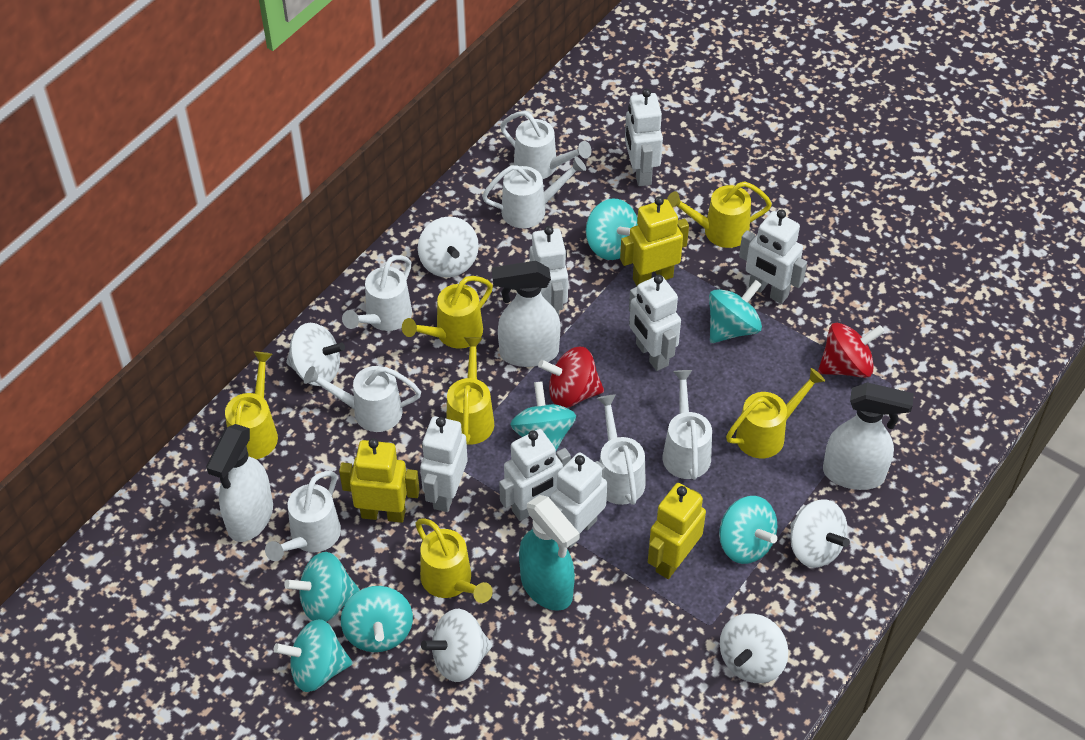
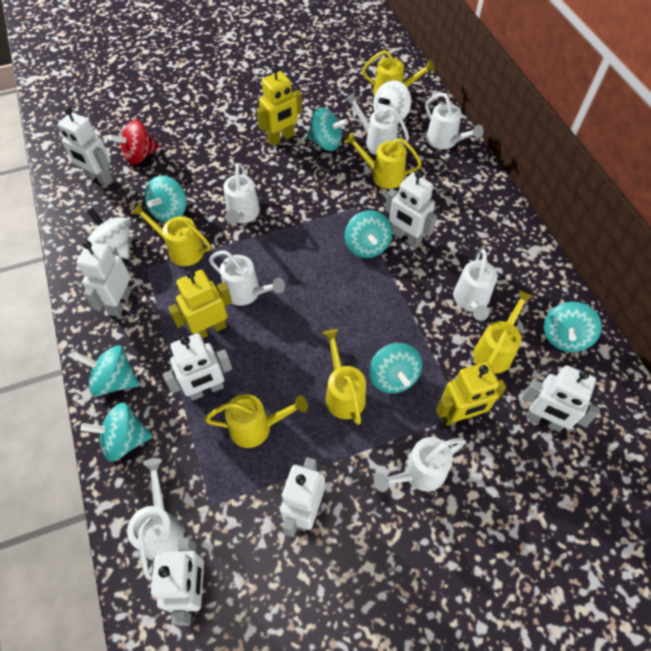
red spinning top: [538,347,604,408] [818,323,885,378] = 2 -> [109,119,159,165] = 1
turquoise spray bottle: [519,495,580,611] = 1 -> none = 0
white spinning top: [286,323,345,386] [418,216,479,278] [421,609,493,682] [720,613,788,683] [790,499,850,568] = 5 -> [87,208,130,259] [373,80,411,123] = 2
white spray bottle: [206,424,273,542] [492,261,561,367] [823,382,914,490] = 3 -> none = 0

